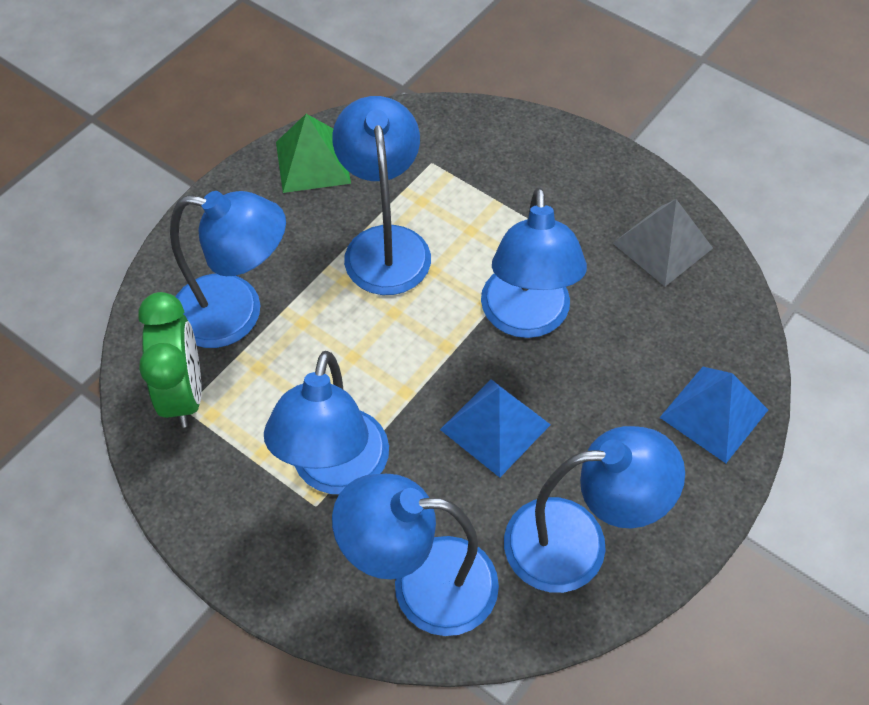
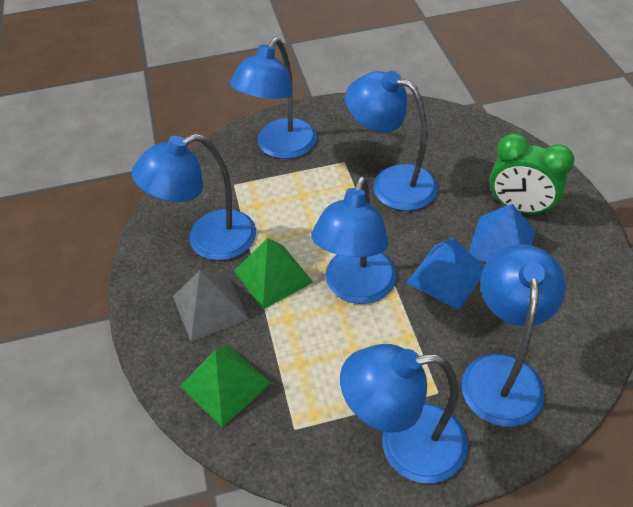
green pyramid: [276,114,351,193] = 1 -> [180,345,271,428] [234,238,313,310] = 2

